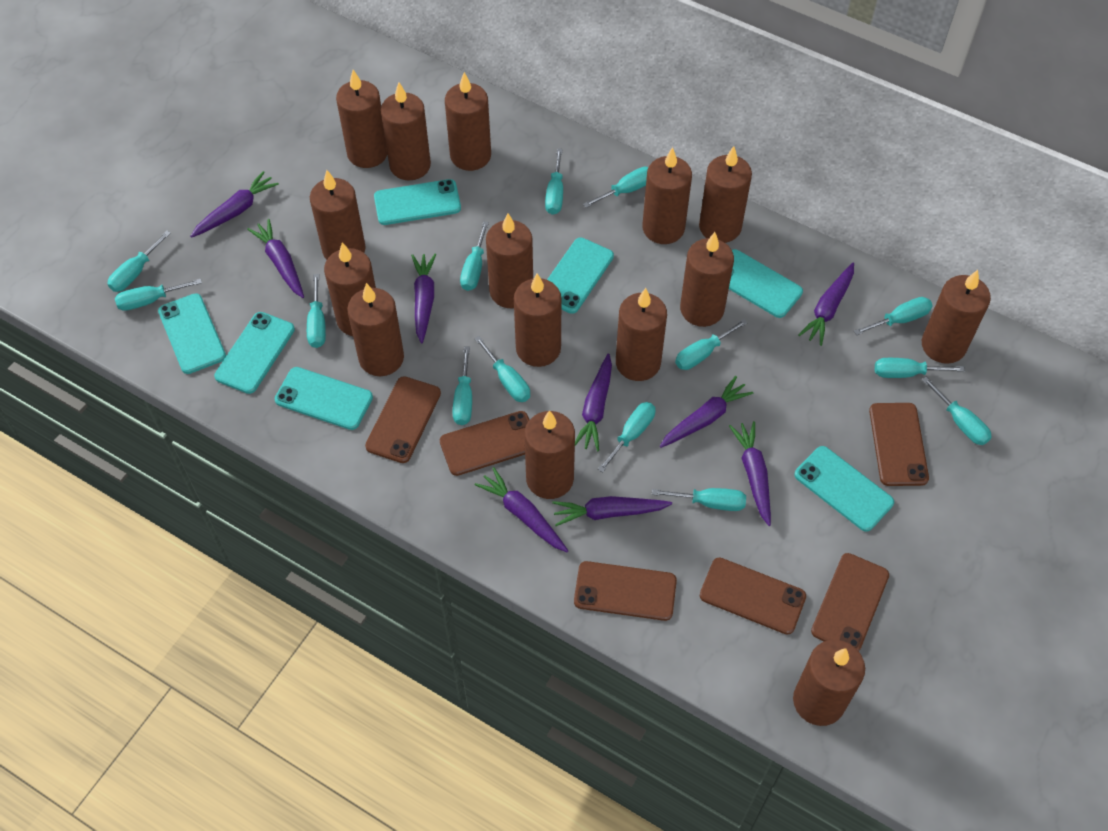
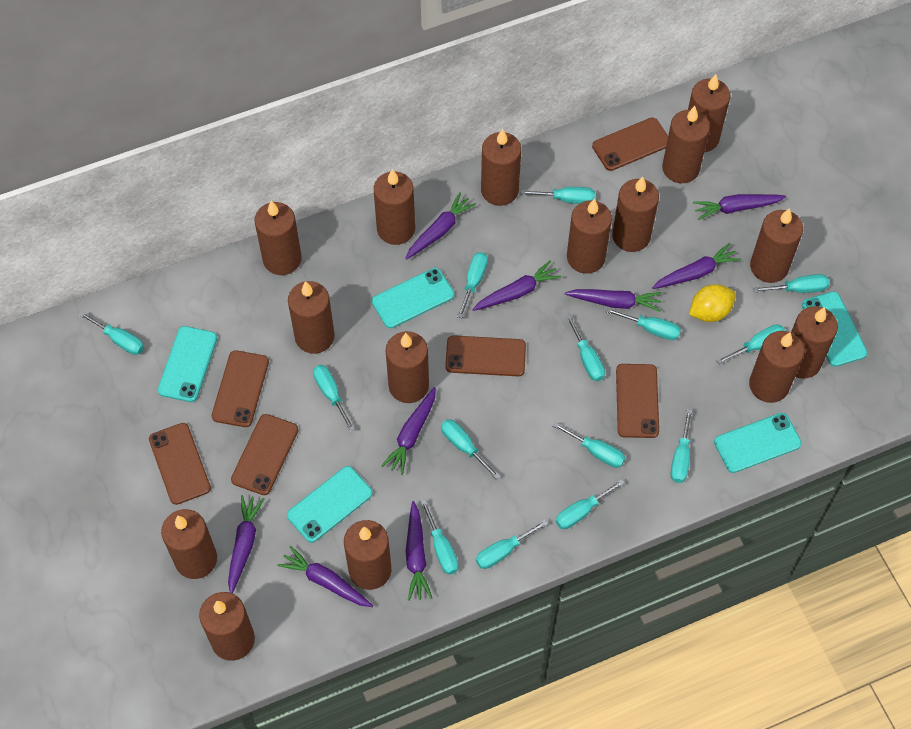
turquoise phone: [158,293,226,374] [214,312,295,394] [275,367,373,430] [374,179,461,225] [547,237,614,314] [729,249,803,318] [794,446,894,532] = 7 -> [157,326,217,402] [287,466,373,543] [372,268,454,328] [714,413,802,473] [802,291,867,367] = 5
yellow lemon: none = 0 -> [689,284,736,322] = 1

